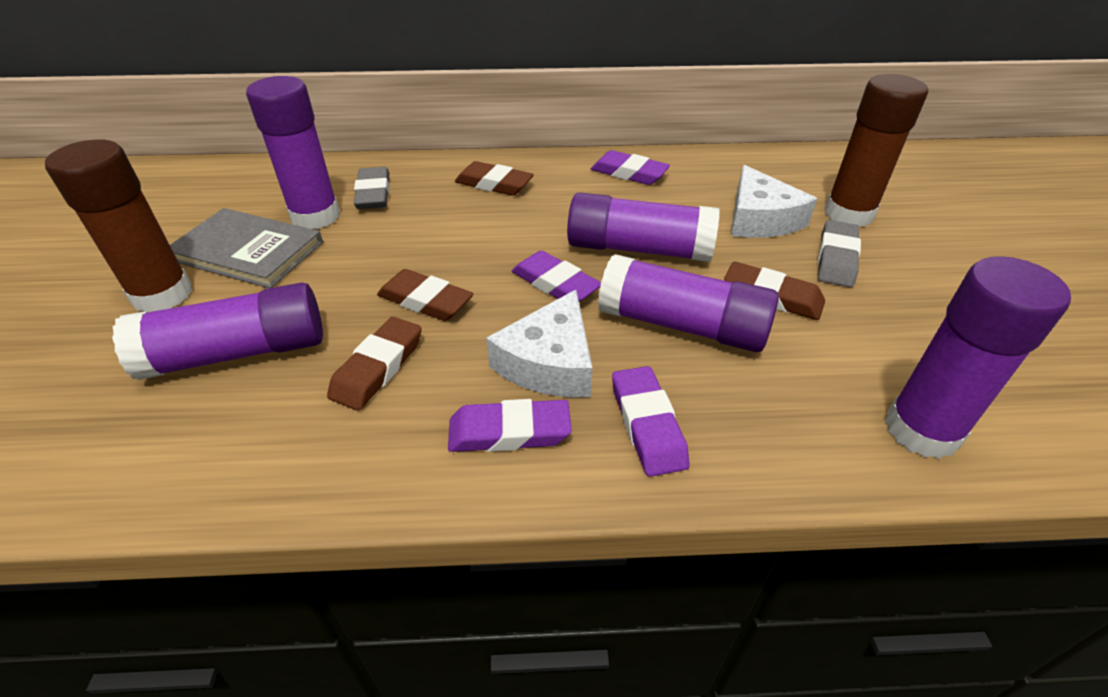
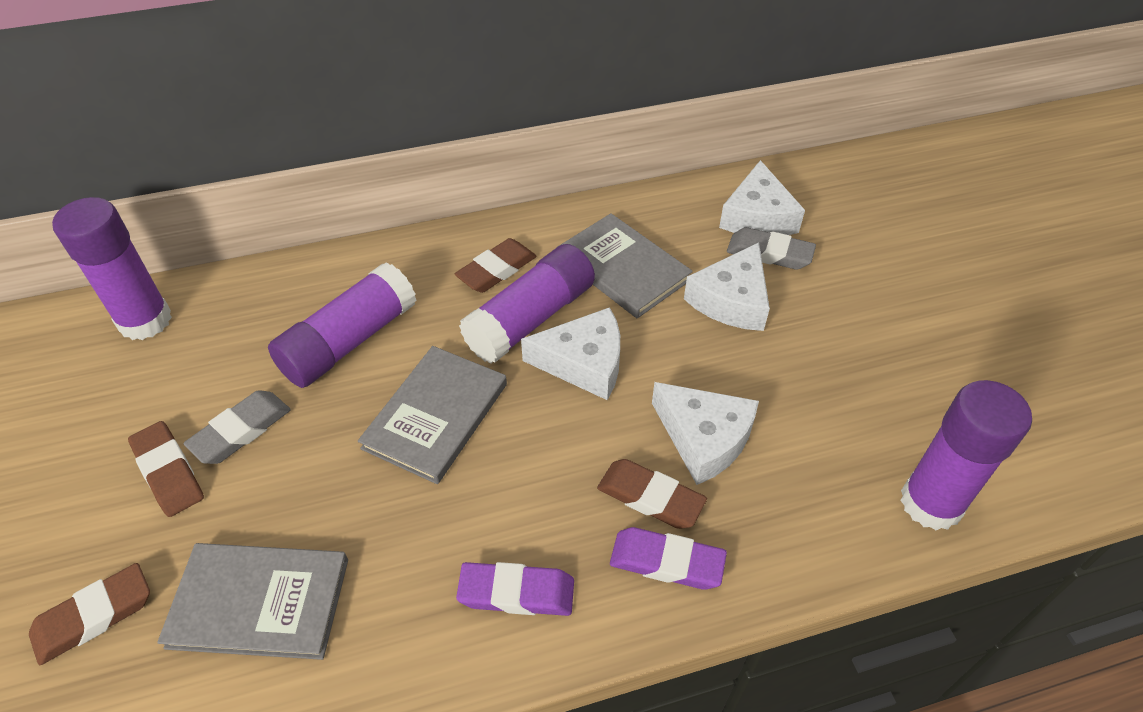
brown glue stick: [45,140,192,312] [824,74,928,226] = 2 -> none = 0
grey book: [170,208,323,288] = 1 -> [157,543,348,660] [358,346,507,484] [557,213,693,318] = 3
purple eraser: [448,399,572,452] [512,251,601,302] [591,150,670,185] [612,366,690,477] = 4 -> [456,562,574,616] [610,527,727,590] = 2
purple glue stick: [112,283,323,380] [246,76,340,229] [567,192,720,262] [598,254,779,352] [885,256,1071,459] = 5 -> [52,197,172,340] [268,262,417,388] [459,244,595,364] [900,380,1032,531] = 4
white cheese: [486,290,592,397] [731,165,817,238] = 2 -> [521,307,620,400] [652,382,759,485] [684,242,770,331] [719,160,805,235] = 4

